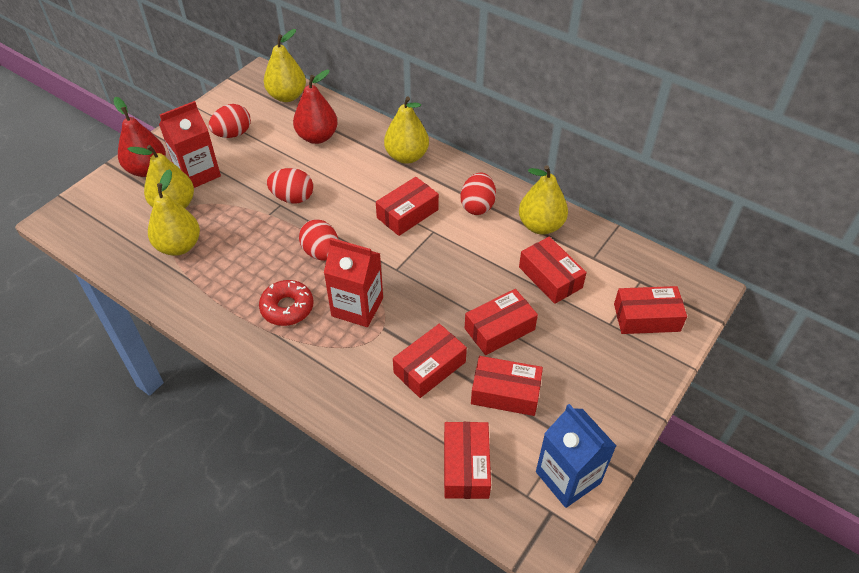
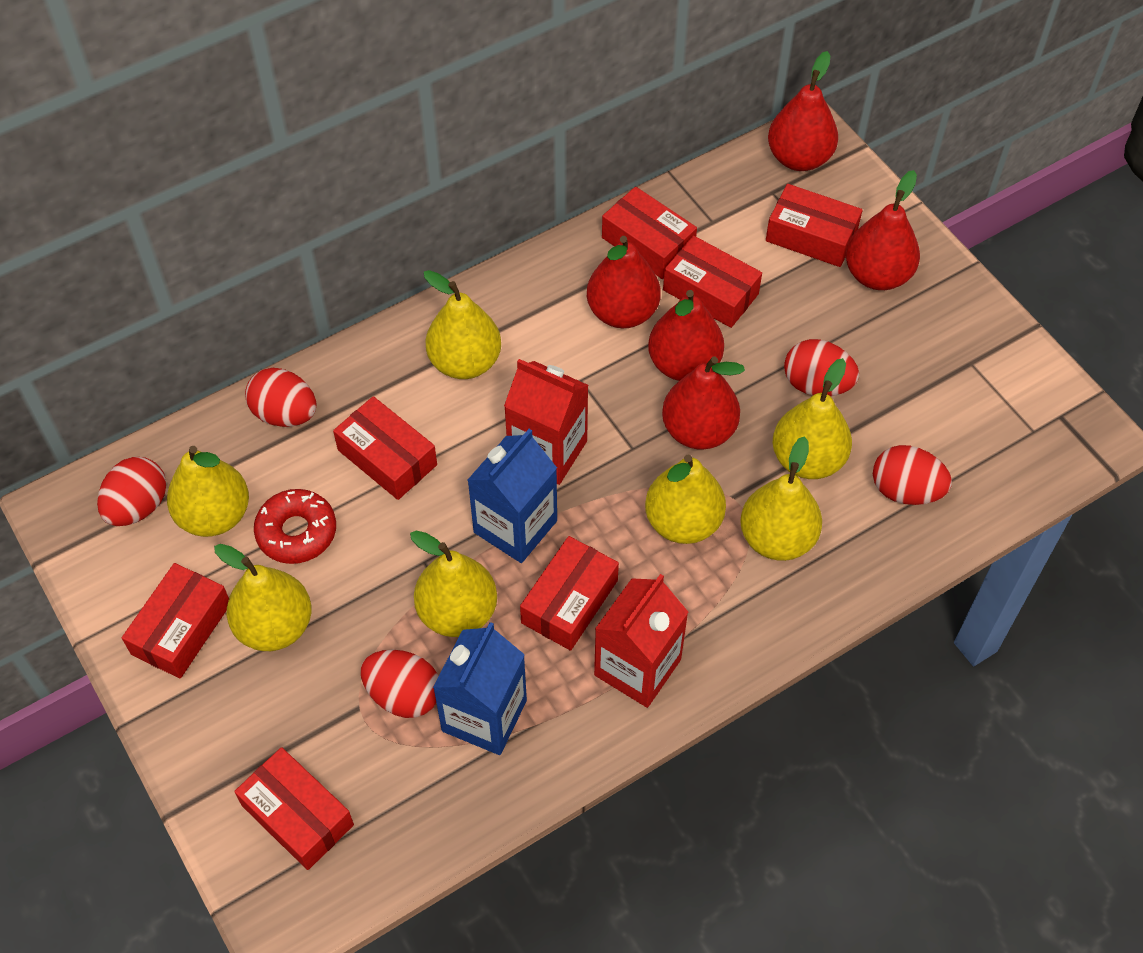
blue carton: [536,404,616,508] = 1 -> [433,622,527,755] [468,429,557,563] = 2
red egg: [209,104,251,138] [267,168,313,204] [299,219,338,261] [461,173,496,215] = 4 -> [97,457,166,526] [245,368,316,427] [361,650,439,718] [784,339,859,396] [873,445,952,505] = 5
red pear: [113,97,166,177] [293,70,338,144] = 2 -> [587,236,661,328] [648,290,724,381] [662,356,745,450] [768,51,838,171] [846,170,920,290] = 5
yellow pear: [128,145,194,208] [148,169,200,256] [264,29,306,102] [384,96,429,164] [519,165,568,235] = 5 -> [167,446,249,537] [214,544,312,651] [410,531,497,637] [424,270,501,379] [645,454,726,544] [740,436,822,561] [773,358,852,479] = 7

